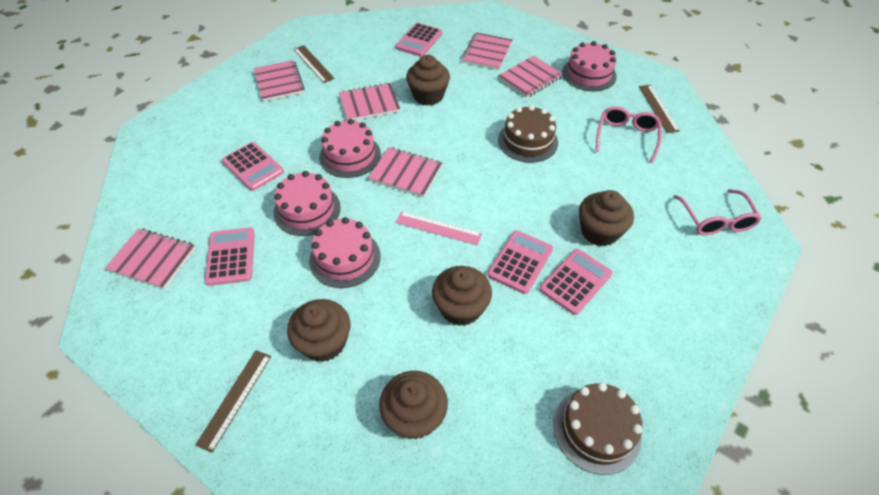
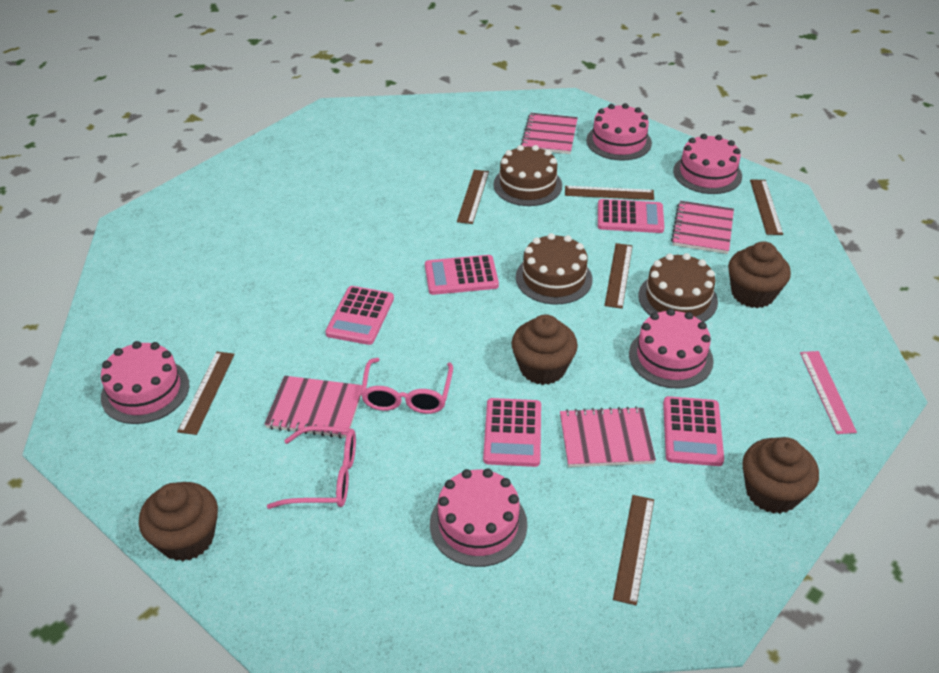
brown cake: [498,105,558,163] [553,382,642,475] = 2 -> [493,145,562,206] [516,233,592,305] [638,253,718,322] = 3
brown cupcake: [287,299,351,362] [379,371,448,439] [406,55,450,105] [432,266,492,326] [579,190,634,246] = 5 -> [139,482,218,561] [511,314,578,385] [728,241,791,308] [743,437,819,514] = 4
brown ruler: [195,350,272,453] [294,45,335,83] [639,85,680,133] = 3 -> [177,352,235,435] [457,170,489,224] [565,186,654,200] [604,243,633,309] [613,495,654,605] [750,180,783,235] = 6
pink cake: [273,171,341,236] [309,217,381,288] [319,119,381,178] [562,41,617,91] = 4 -> [101,341,189,424] [430,468,527,567] [586,103,652,160] [629,309,714,389] [673,134,742,194] = 5
pink notebook: [105,228,196,289] [254,60,305,102] [339,83,400,121] [368,147,442,197] [462,32,513,70] [498,56,563,98] = 6 -> [265,376,362,438] [521,113,578,154] [560,406,656,467] [671,201,734,254] = 4

